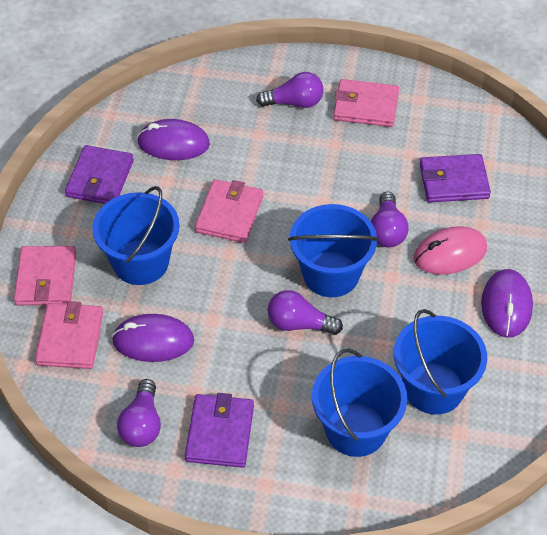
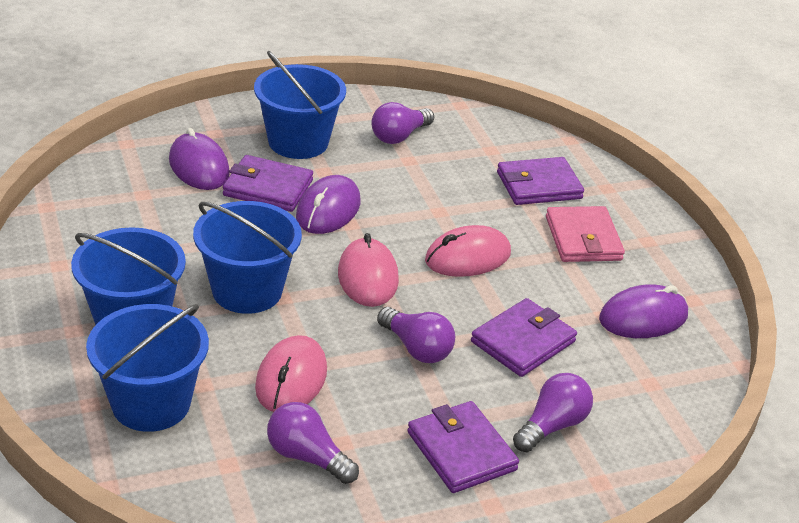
pink mouse: [414,226,487,275] = 1 -> [255,335,327,412] [338,233,399,307] [425,225,511,277] = 3
pink wallet: [14,246,76,305] [35,301,103,369] [195,179,263,243] [333,79,399,127] = 4 -> [546,206,625,262] = 1
purple wallet: [65,145,134,204] [185,393,254,468] [420,154,491,202] = 3 -> [223,155,313,212] [407,401,519,493] [471,298,577,377] [497,157,584,205] = 4

